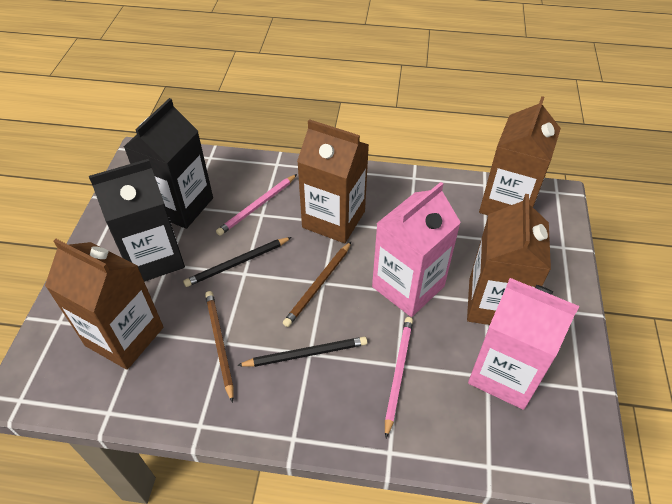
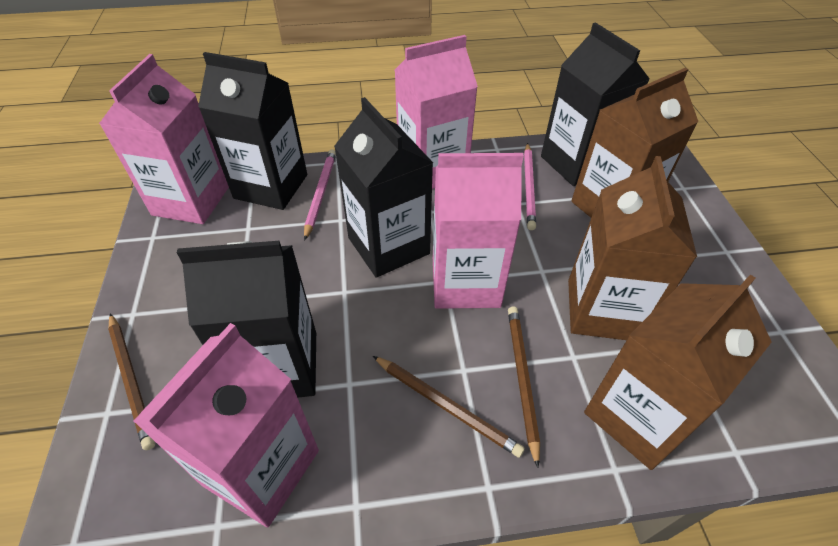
black carton: [89,159,185,282] [124,98,213,229] = 2 -> [177,241,316,398] [198,52,307,210] [334,97,433,278] [541,22,650,186] = 4
black pencil: [183,237,292,287] [237,337,367,367] = 2 -> none = 0
brown carton: [45,239,163,370] [297,119,369,243] [467,194,551,325] [479,96,561,215] = 4 -> [568,156,697,340] [571,68,698,218] [584,275,772,470] = 3
brown pencil: [205,291,234,403] [283,242,351,327] = 2 -> [108,313,155,450] [373,356,525,458] [508,306,540,468] = 3
pink carton: [372,182,461,317] [468,278,579,410] = 2 -> [99,54,229,224] [133,323,319,527] [395,35,478,189] [433,153,524,309] = 4

